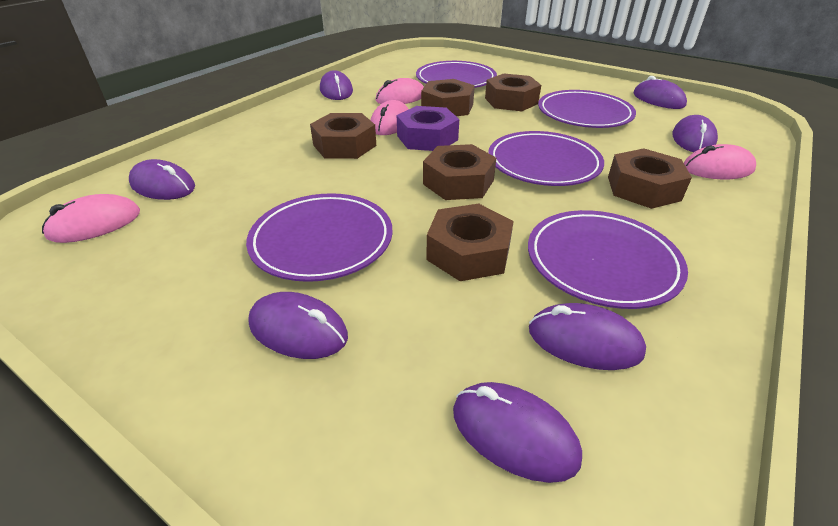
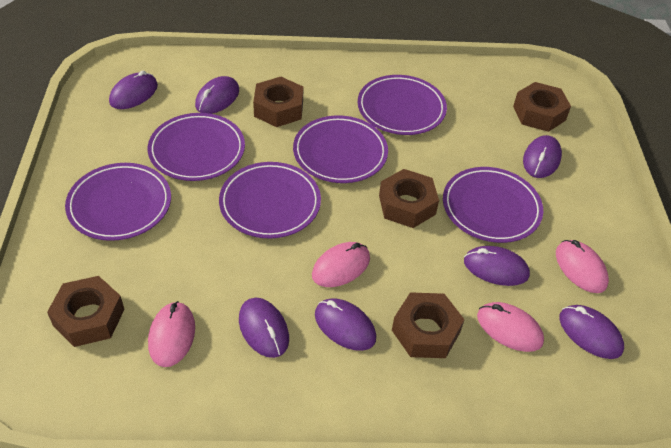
brown nut: [310,113,376,159] [421,79,475,116] [423,144,496,200] [426,204,514,281] [485,73,541,111] [608,148,692,209] = 6 -> [47,276,125,347] [253,77,303,127] [379,169,439,228] [392,292,465,358] [513,82,571,132] = 5
purple nut: [397,106,459,151] = 1 -> none = 0
purple plate: [246,193,393,282] [416,61,497,88] [488,131,604,186] [528,210,688,309] [538,90,636,128] = 5 -> [65,163,171,241] [148,113,245,181] [219,162,321,238] [293,115,388,183] [358,75,447,135] [443,167,543,243] = 6

